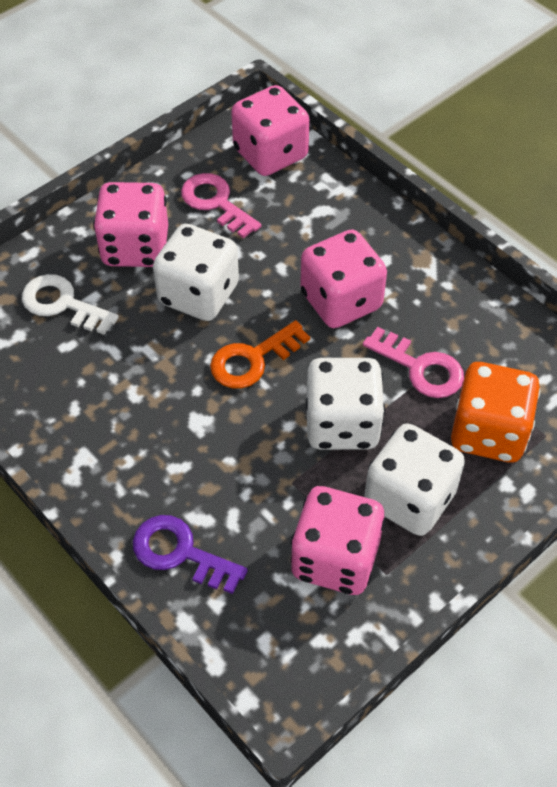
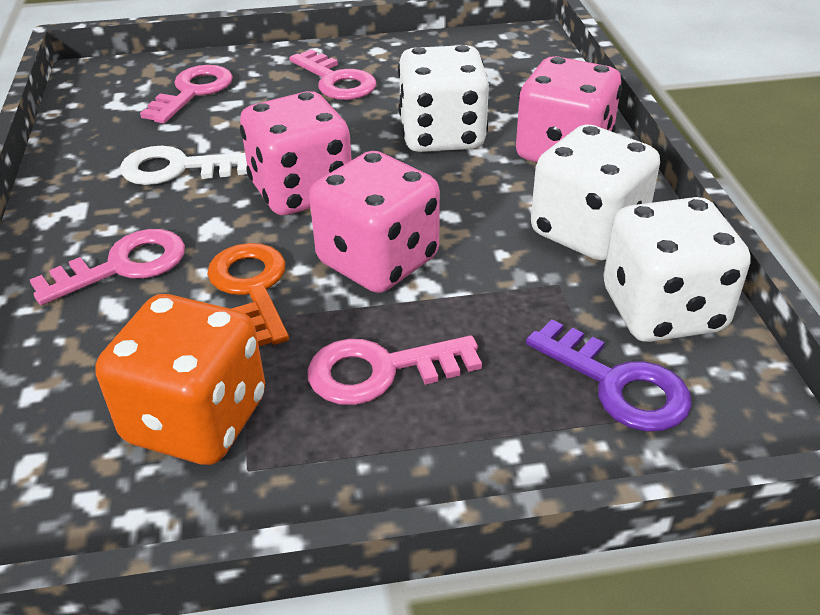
pink dice: [93,182,168,267] [231,85,310,176] [290,486,385,595] [300,229,387,328] = 4 -> [240,91,352,215] [309,151,440,293] [516,56,622,162] = 3
pink key: [181,173,262,239] [363,327,464,398] = 2 -> [30,229,185,305] [140,65,233,124] [289,49,376,100] [307,335,482,405] = 4

